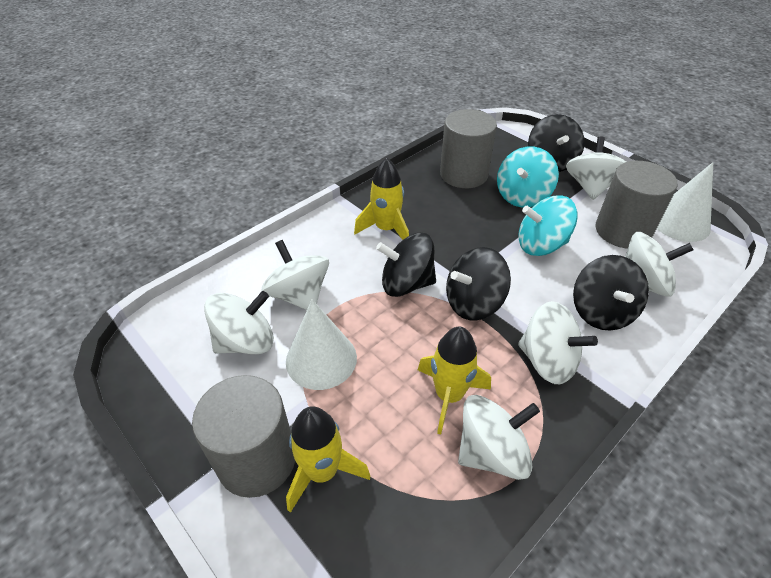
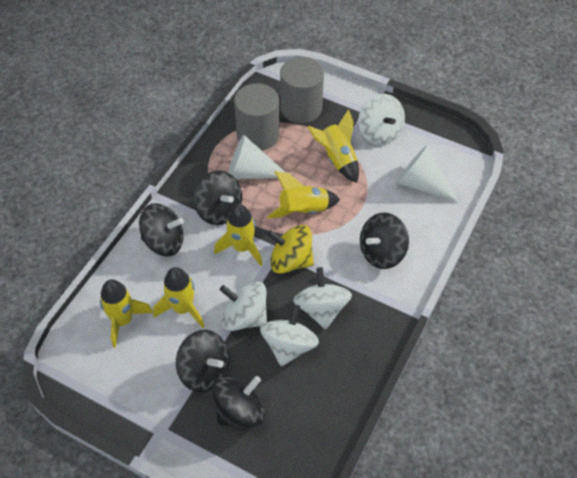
black spinning top: [376,233,436,297] [446,247,511,320] [528,114,585,172] [573,255,649,330] = 4 -> [139,203,184,256] [176,330,229,392] [193,171,242,225] [212,376,265,427] [360,213,409,269] = 5
grey cylinder: [192,375,295,498] [440,109,497,188] [596,161,678,249] = 3 -> [234,83,280,150] [280,57,324,123] = 2
turquoise spinning top: [497,146,559,207] [518,196,578,256] = 2 -> none = 0
white spinning top: [204,291,274,354] [261,240,329,310] [458,395,540,480] [518,301,598,384] [566,136,626,200] [625,232,694,297] = 6 -> [220,281,267,331] [260,304,319,367] [293,267,352,329] [358,94,405,145] = 4
yellow rocket: [286,406,370,513] [354,158,409,240] [418,327,491,434] = 3 -> [100,279,153,348] [153,267,205,328] [214,204,262,266] [267,171,340,218] [308,109,359,183] = 5
yellow spinning top: none = 0 -> [267,225,314,274] = 1

